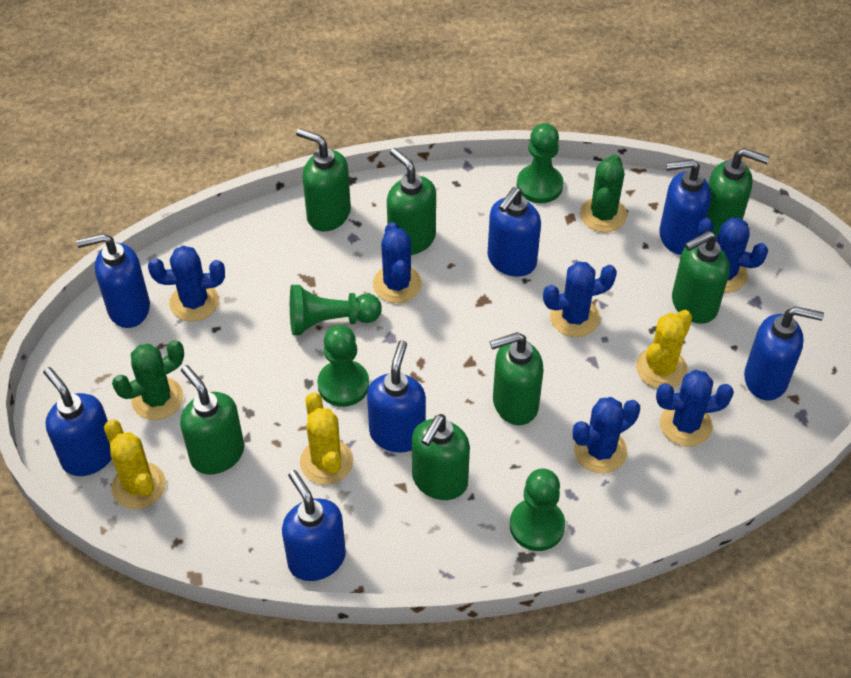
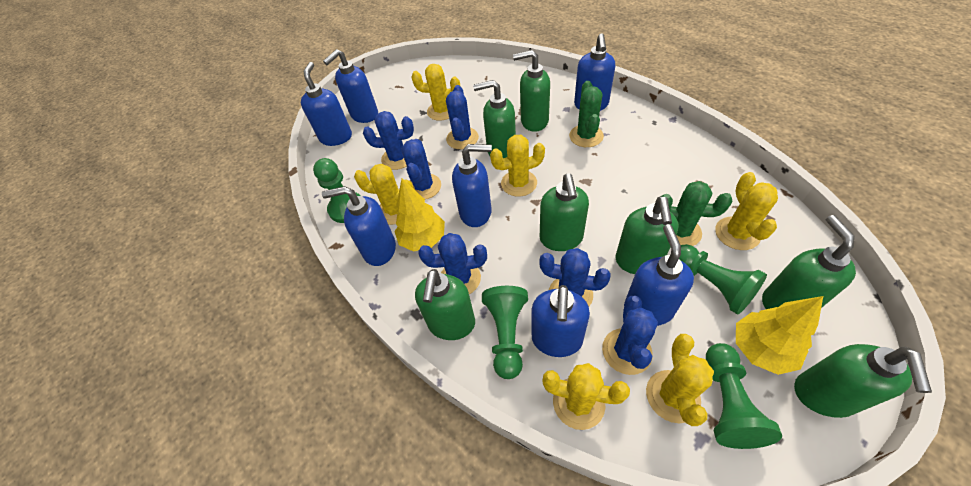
yellow cactus: [104,419,166,509] [300,392,353,485] [636,310,692,388] = 3 -> [354,164,414,225] [411,64,460,121] [490,135,545,197] [542,363,630,430] [646,334,714,426] [715,172,778,250] = 6
yellow tree: none = 0 -> [395,179,445,252] [736,296,823,375] = 2

